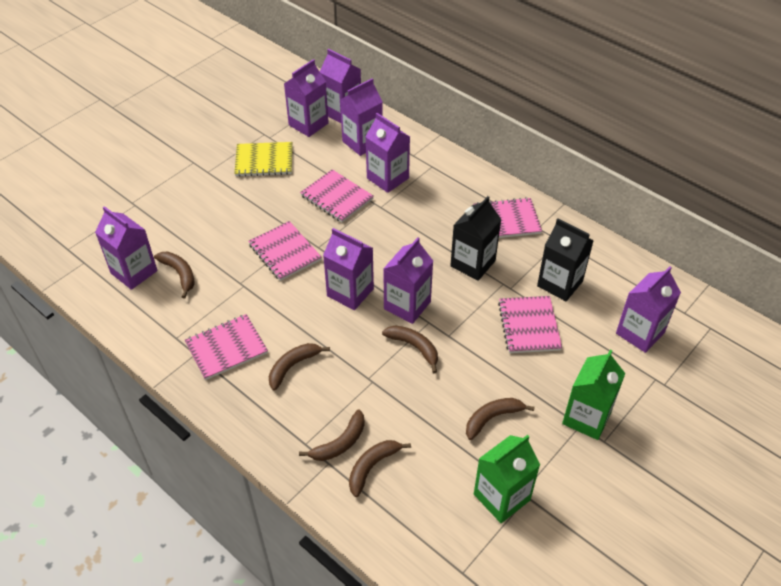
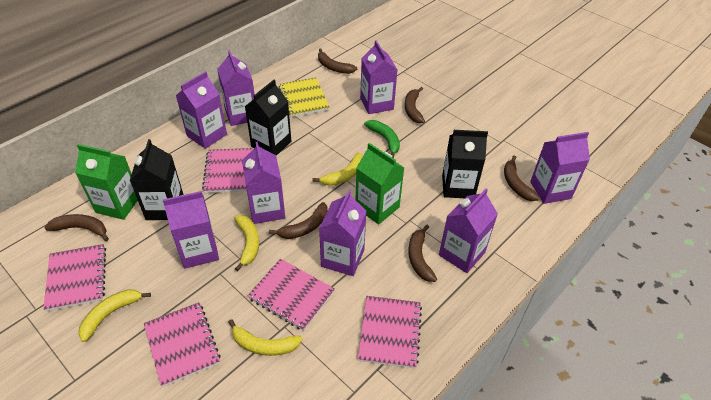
black carton: [450,196,501,281] [537,219,594,301] = 2 -> [130,139,184,220] [245,80,291,156] [442,130,488,198] = 3
green banana: none = 0 -> [364,120,400,158] = 1
yellow banana: none = 0 -> [78,289,151,342] [228,319,302,356] [234,215,259,271] [313,153,363,186] = 4

